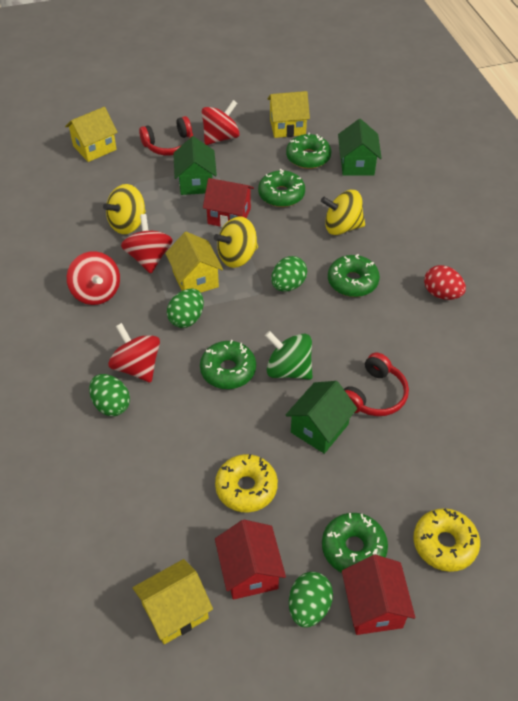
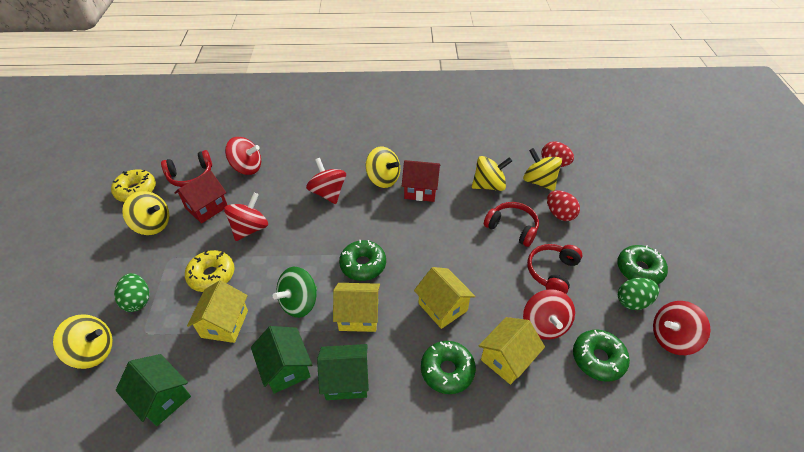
green donut: [200,340,256,389] [258,169,305,207] [286,133,332,169] [322,513,388,573] [328,254,380,297] = 5 -> [339,240,386,281] [421,341,476,394] [573,330,630,382] [617,245,668,285] = 4
green egg: [89,374,130,416] [167,289,204,328] [271,256,307,292] [289,572,333,627] = 4 -> [114,273,149,312] [618,278,659,310] = 2
red egg: [424,265,466,300] = 1 -> [542,141,574,167] [547,190,580,221] = 2
red headphones: [139,116,193,156] [344,352,409,416] = 2 -> [161,150,212,187] [484,202,539,247] [527,244,583,294] = 3
red house: [203,178,254,227] [215,520,286,600] [342,555,415,635] = 3 -> [174,170,227,223] [402,160,441,202] = 2
red spinning top: [67,251,120,305] [108,323,160,383] [121,214,173,274] [202,100,240,145] = 4 -> [224,193,268,241] [225,137,261,175] [306,158,346,204] [523,289,575,340] [653,301,710,355] = 5
yellow spinning top: [103,184,146,234] [214,216,258,268] [321,190,365,235] = 3 -> [53,314,112,369] [122,191,169,235] [366,147,400,188] [472,156,512,191] [523,148,562,191] = 5

